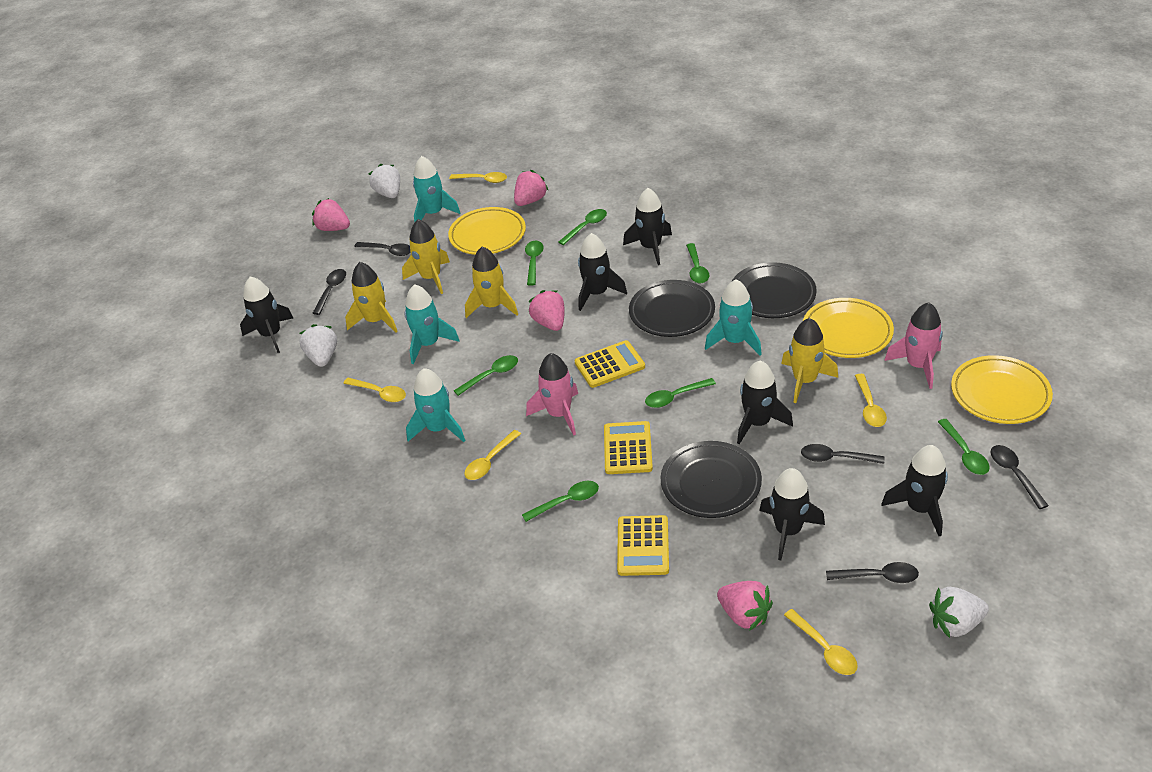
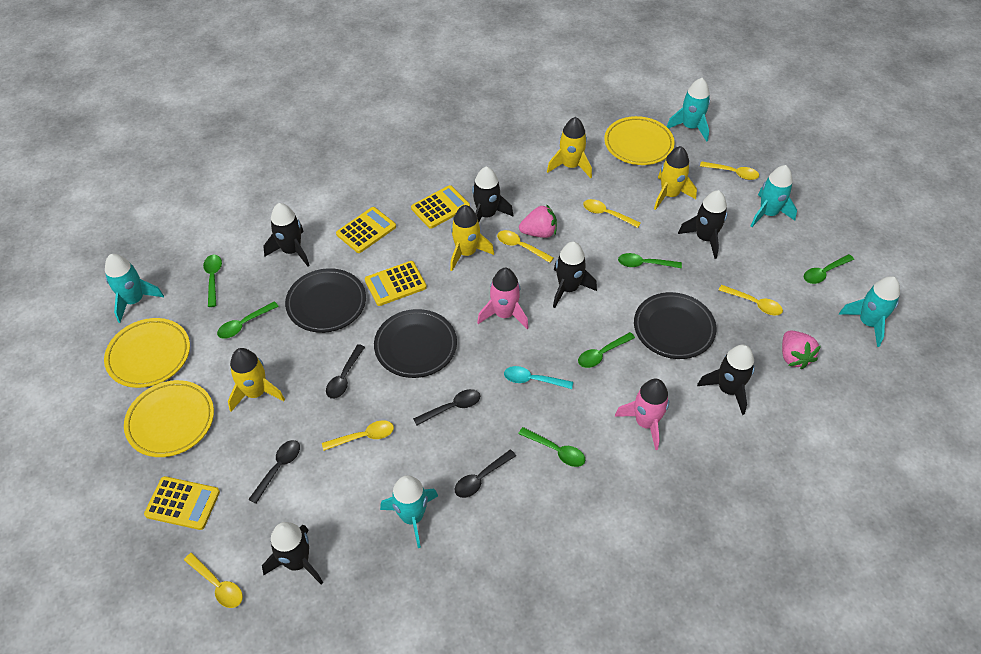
black spoon: [312,269,346,315] [354,242,411,256] [801,444,885,464] [826,562,919,583] [991,445,1049,509] = 5 -> [248,440,300,504] [326,344,365,399] [413,389,480,426] [455,450,516,498] = 4
green spoon: [454,355,518,396] [522,481,599,522] [525,241,544,286] [558,209,607,245] [645,378,716,408] [686,243,709,283] [938,419,990,475] = 7 -> [203,255,222,307] [217,301,279,339] [518,427,585,467] [578,332,635,368] [618,253,682,268] [804,254,854,284] = 6
pink strawberry: [312,198,350,231] [514,170,549,206] [528,290,565,331] [717,581,773,631] = 4 -> [519,204,557,238] [782,330,821,370] = 2
turquoise rocket: [405,284,460,364] [406,368,465,442] [413,156,460,222] [705,279,762,355] = 4 -> [105,254,164,323] [380,475,438,548] [667,78,710,142] [751,165,797,227] [839,276,900,347] = 5
turquoise spoon: none = 0 -> [504,366,573,389] = 1
white strawberry: [299,324,337,367] [369,164,400,198] [929,587,989,638] = 3 -> none = 0
yellow calculator: [575,340,645,388] [604,421,653,474] [617,515,669,576] = 3 -> [144,476,220,530] [336,207,396,253] [365,261,427,306] [411,185,470,229] = 4
yellow spoon: [343,378,406,402] [449,172,507,183] [464,430,521,480] [784,609,858,675] [855,374,887,427] = 5 -> [184,553,243,608] [322,420,394,451] [497,230,554,263] [583,199,641,228] [700,161,759,180] [719,285,783,316] = 6

